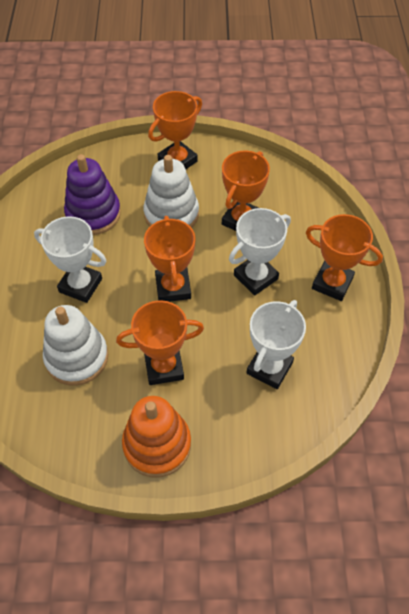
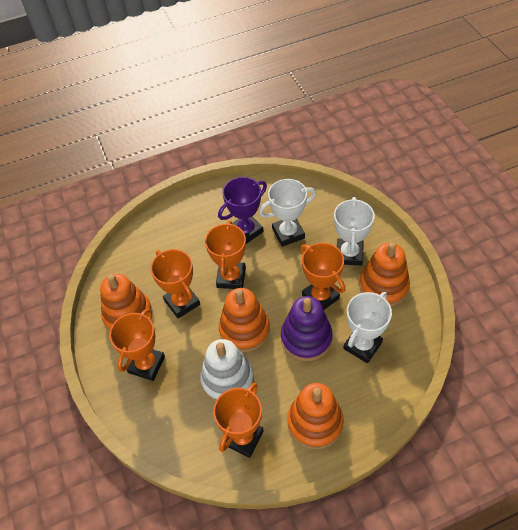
orange stacking toy: [122,396,191,477] = 1 -> [100,274,153,331] [219,288,270,352] [287,383,344,450] [359,243,410,306] = 4
purple trophy: none = 0 -> [218,177,267,244] = 1
white stacking toy: [43,305,108,386] [143,155,199,228] = 2 -> [200,339,254,402] = 1

